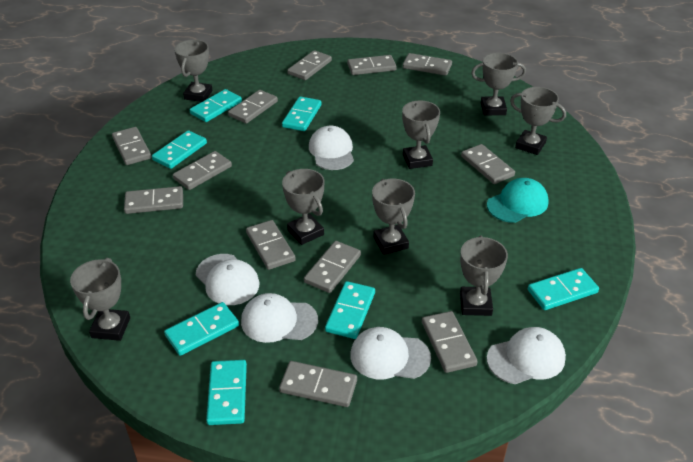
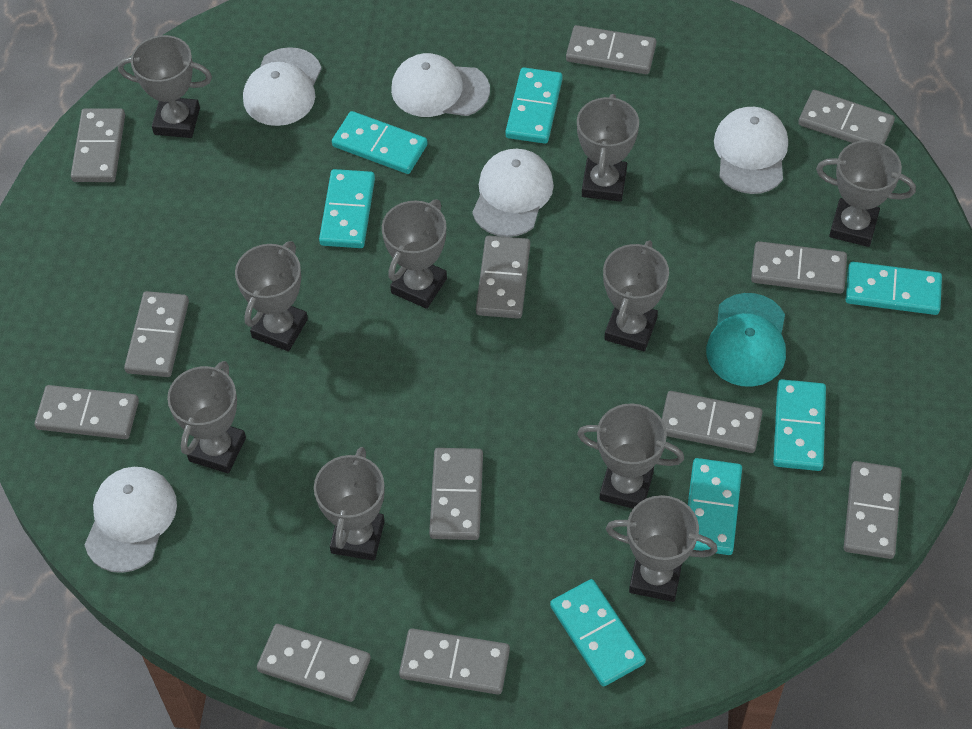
grey trophy: [70,258,130,341] [174,39,213,102] [282,169,324,245] [372,179,415,255] [402,101,440,169] [460,236,508,316] [471,52,526,115] [510,87,566,155] = 8 -> [118,35,212,138] [167,361,246,473] [235,241,308,351] [314,447,385,561] [382,200,447,309] [577,94,639,202] [577,403,684,508] [603,240,669,351] [606,495,717,602] [816,140,916,247] = 10

